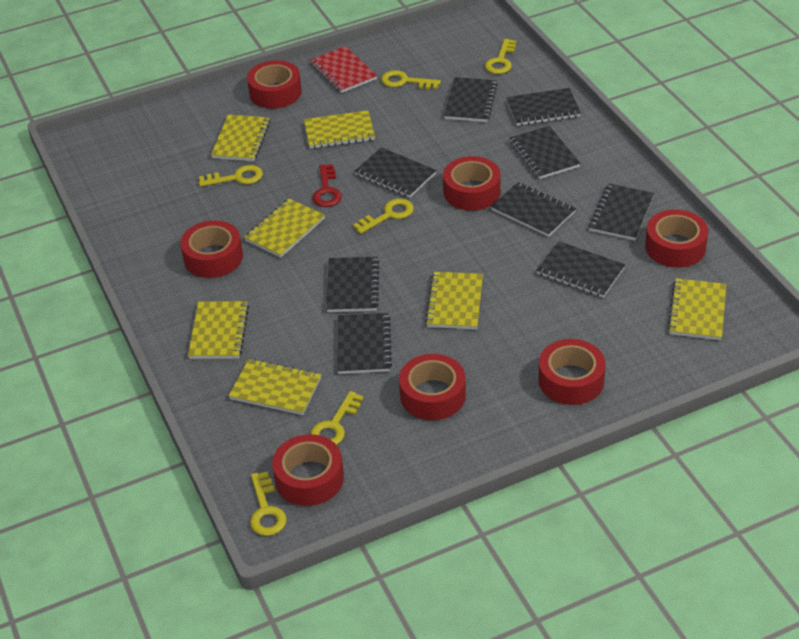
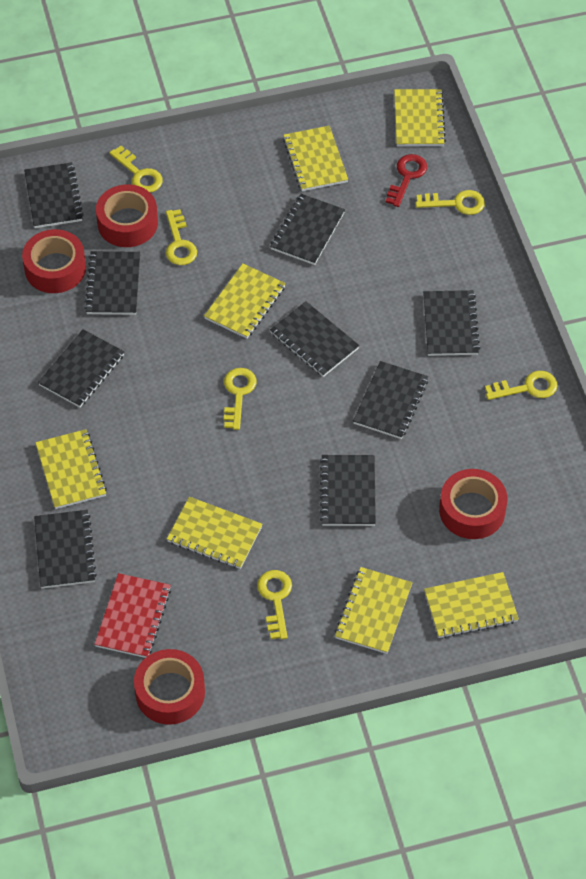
red tape: [180,220,243,278] [247,60,302,109] [272,434,344,506] [399,354,466,420] [443,156,501,211] [538,339,606,405] [645,209,708,268] = 7 -> [22,229,86,293] [96,185,158,247] [134,649,205,725] [439,469,507,539] = 4

